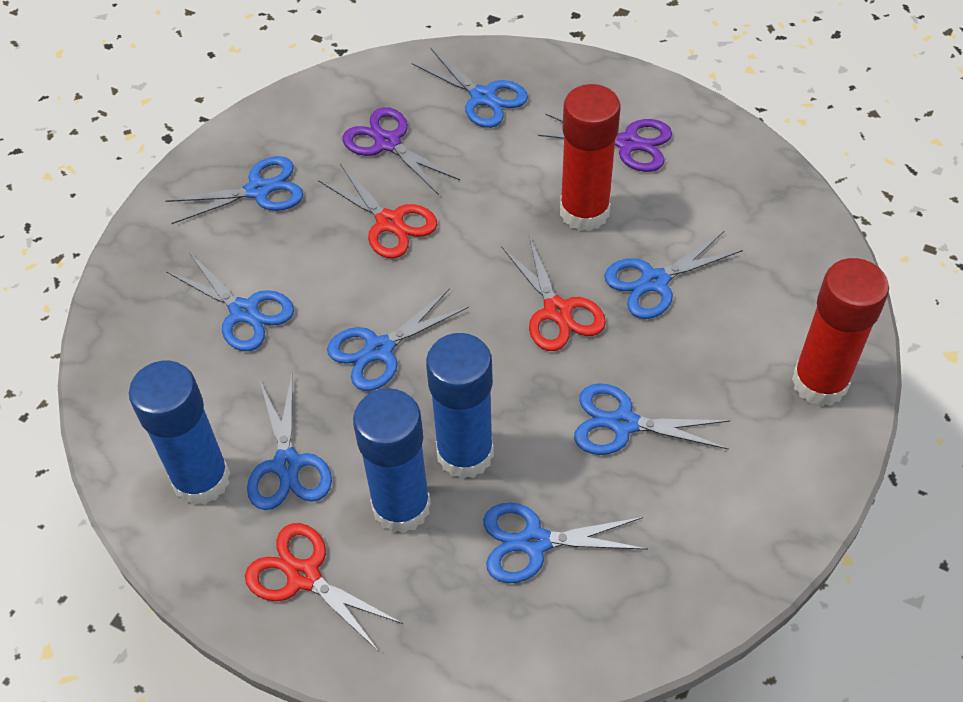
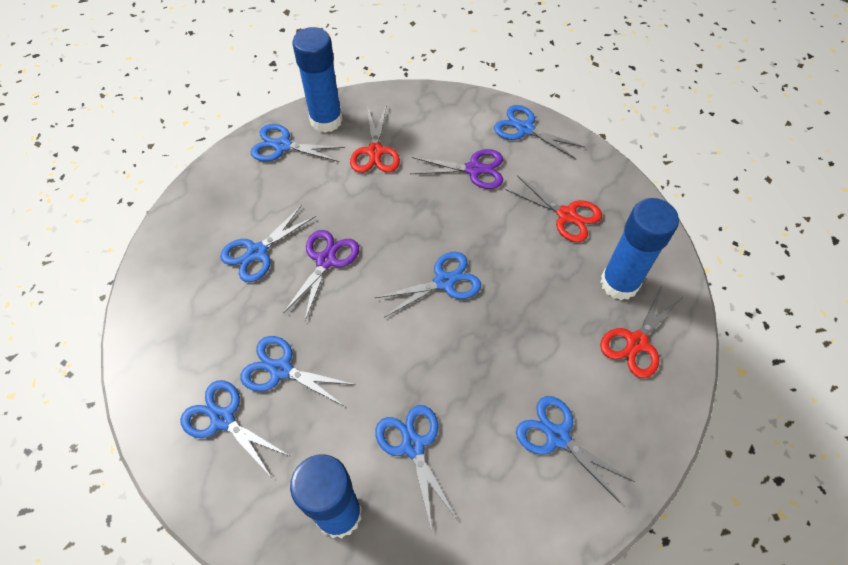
red glue stick: [560,84,621,231] [792,258,889,406] = 2 -> none = 0

